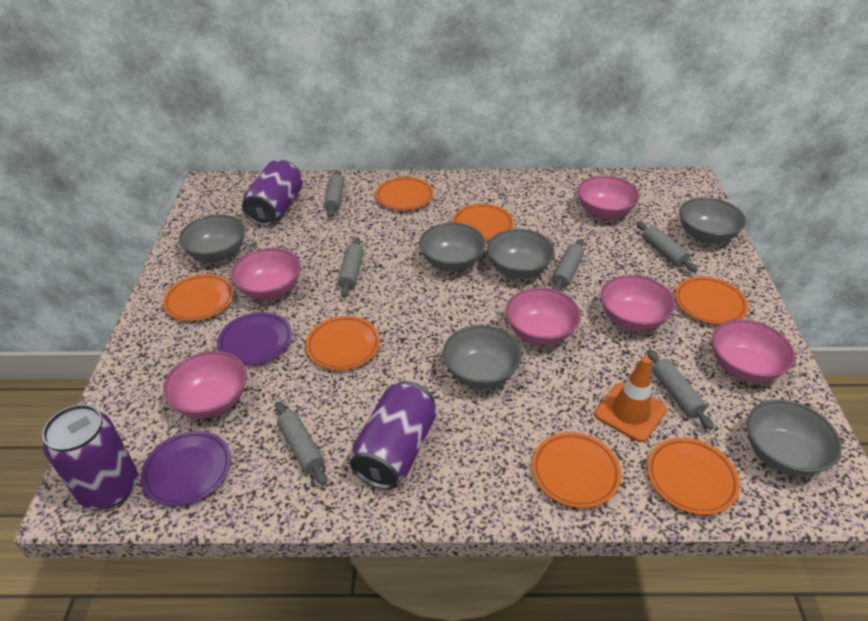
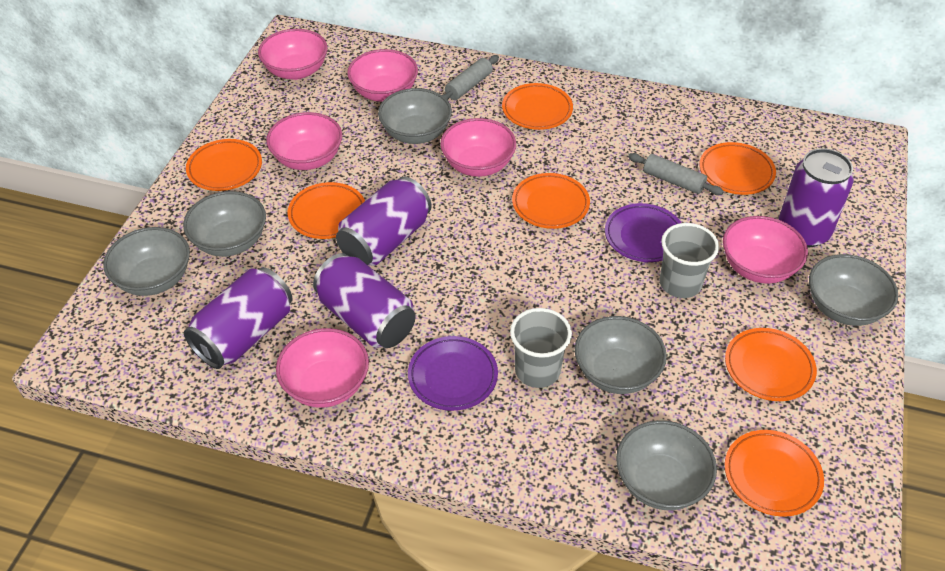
grey cup: none = 0 -> [510,308,572,388] [660,223,719,298] = 2
grey rolling pin: [276,401,327,485] [324,170,344,217] [338,237,363,297] [552,239,584,291] [636,221,697,272] [647,349,714,430] = 6 -> [442,55,499,100] [628,153,724,195] = 2
orange traffic cone: [594,357,667,442] = 1 -> none = 0
purple can: [42,404,138,509] [242,160,303,226] [350,381,437,489] = 3 -> [184,267,292,369] [313,253,416,348] [336,177,432,266] [778,148,854,248] = 4

